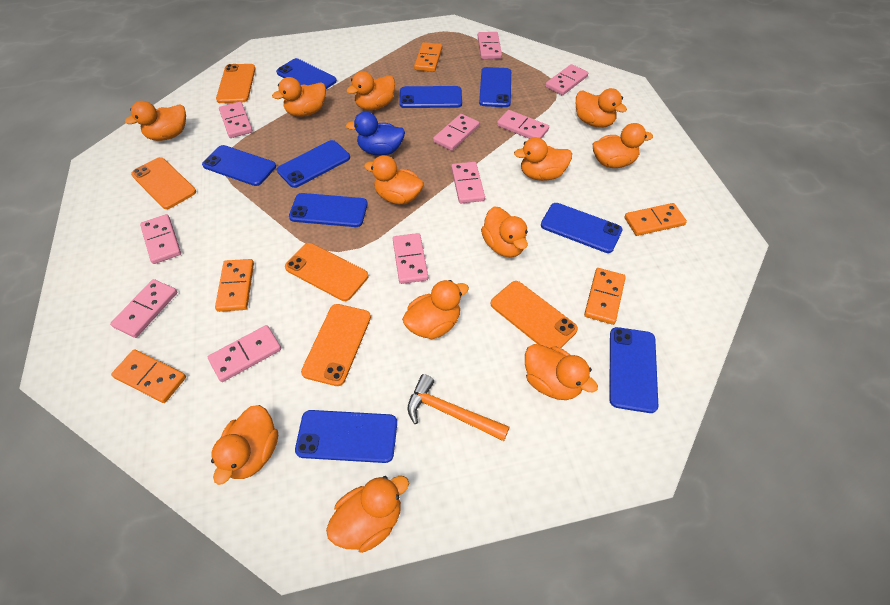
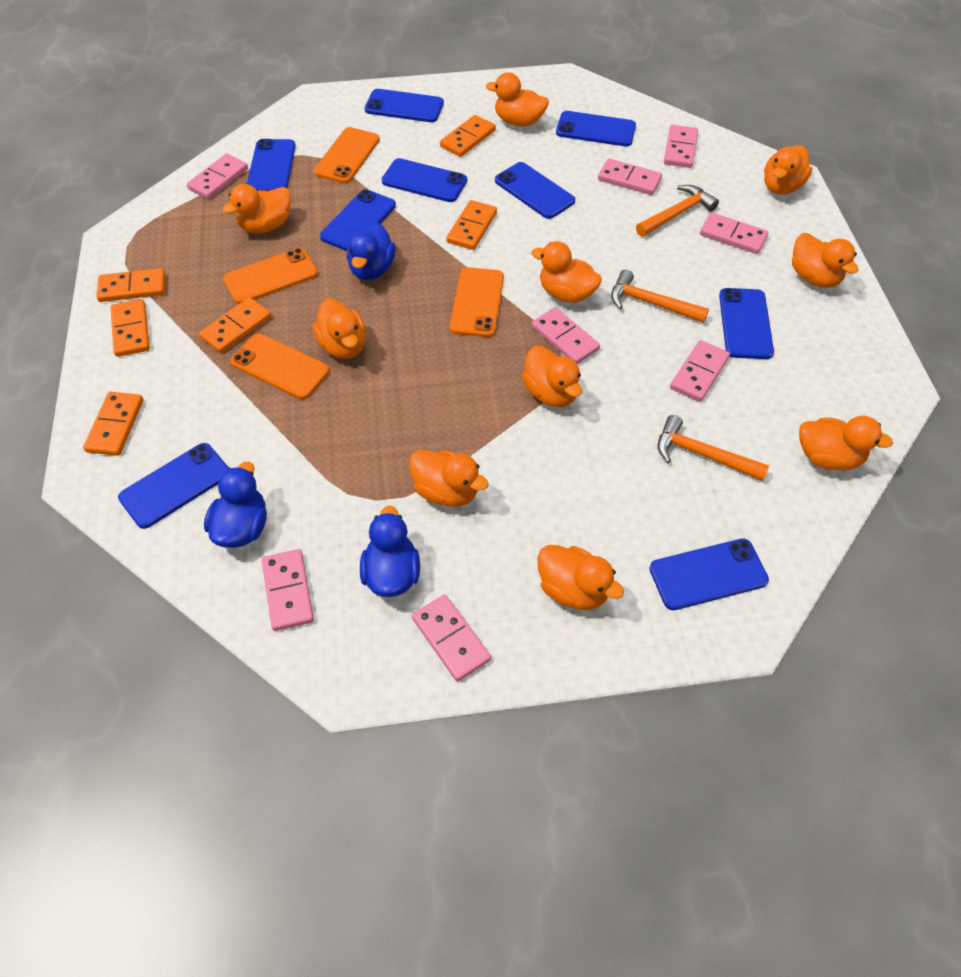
blue duck: [346,112,405,156] = 1 -> [204,462,267,548] [347,223,396,280] [360,505,420,597] = 3
orange domino: [111,349,186,403] [215,259,254,312] [414,42,442,72] [584,268,626,325] [624,203,687,236] = 5 -> [83,392,143,456] [96,268,165,302] [110,299,150,357] [199,297,271,353] [440,115,496,157] [446,200,497,250] = 6
orange duck: [125,101,186,141] [211,405,278,485] [272,77,326,117] [326,476,409,553] [346,71,395,110] [364,155,424,204] [402,280,469,339] [481,207,528,257] [514,137,572,181] [525,344,598,400] [576,88,627,128] [593,123,653,168] = 12 -> [222,184,291,233] [312,299,366,359] [409,450,489,507] [486,72,549,126] [522,346,582,407] [531,241,602,303] [537,545,624,610] [764,145,812,195] [792,233,859,288] [799,416,893,470] = 10
orange hammer: [407,374,510,441] = 1 -> [611,269,709,323] [636,185,719,237] [658,415,769,481] = 3
orange phone: [131,157,196,209] [216,64,256,103] [285,243,368,301] [301,304,371,386] [491,281,578,348] = 5 -> [223,248,318,304] [230,334,329,399] [314,127,380,183] [449,267,504,337] = 4
pink domino: [110,279,178,338] [140,214,181,264] [208,325,281,382] [219,102,253,138] [393,233,428,284] [433,114,479,151] [451,162,485,203] [478,32,502,59] [497,110,549,139] [545,64,588,95] = 10 -> [187,154,248,199] [262,549,314,631] [412,595,491,682] [531,307,600,364] [598,158,662,195] [664,125,698,168] [670,340,730,402] [700,212,768,254] = 8

